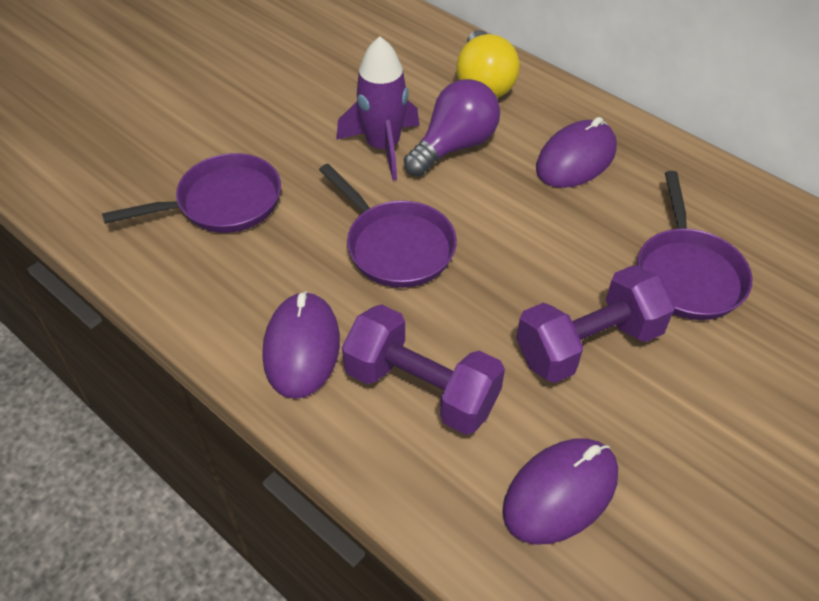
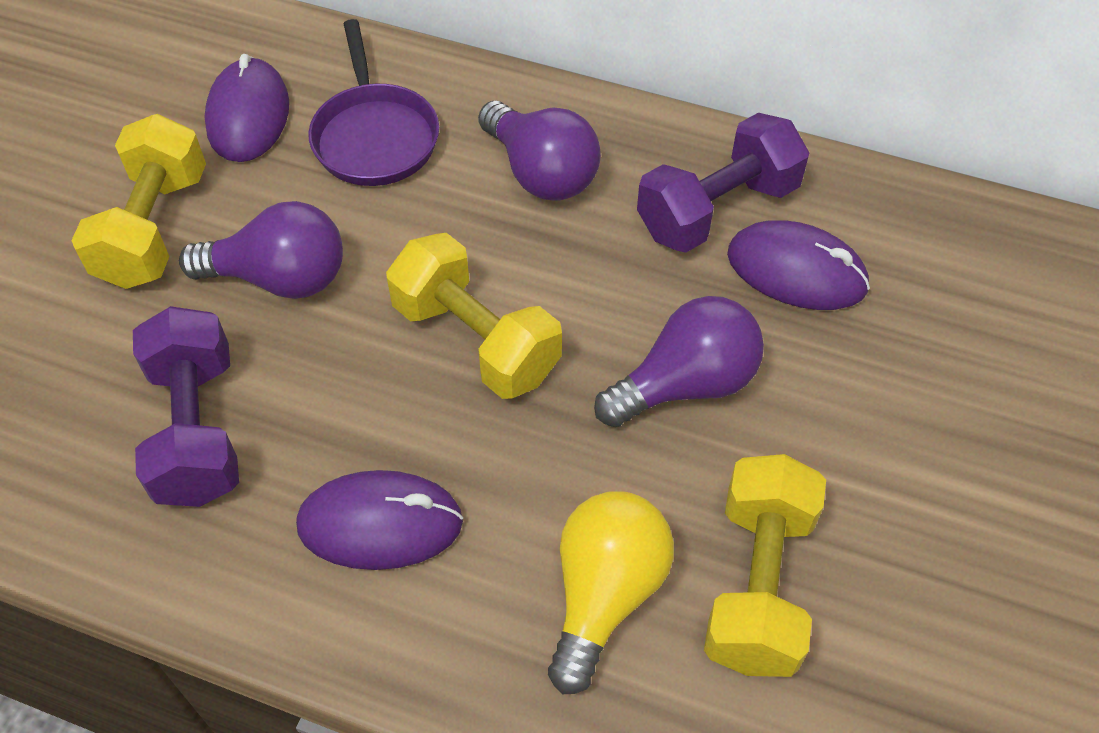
purple light bulb: [404,79,500,176] = 1 -> [179,201,343,299] [478,101,601,201] [594,296,764,427] = 3
purple pan: [102,153,281,233] [319,164,457,288] [637,171,752,320] = 3 -> [308,19,439,186] = 1
purple rocket: [336,36,419,181] = 1 -> none = 0
yellow dumbbell: none = 0 -> [71,114,206,289] [386,233,562,399] [704,454,826,677] = 3

